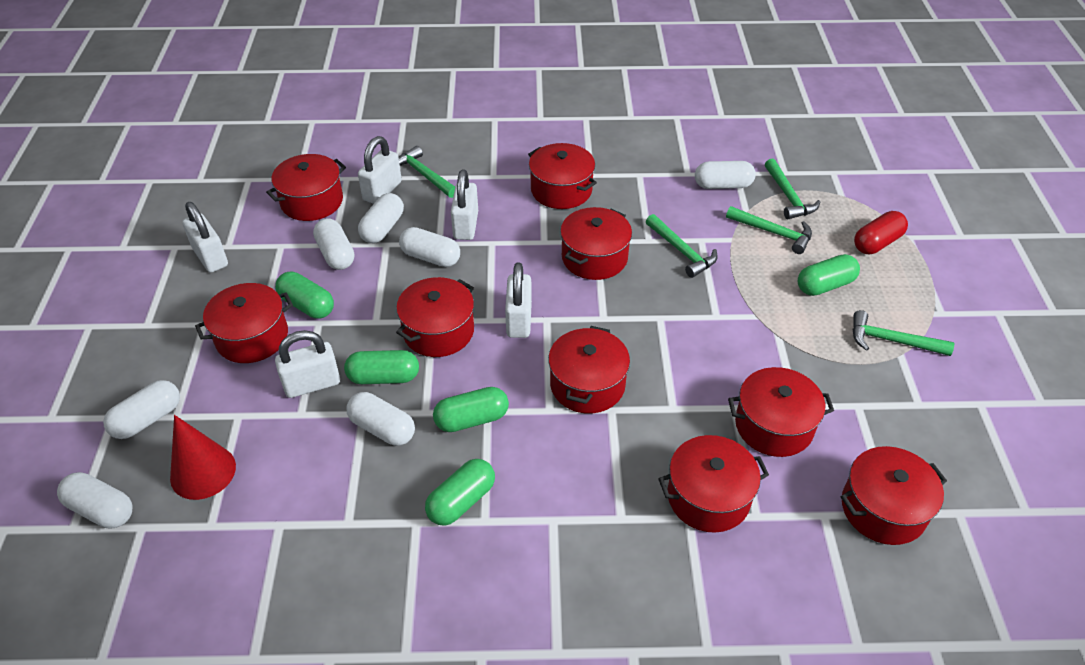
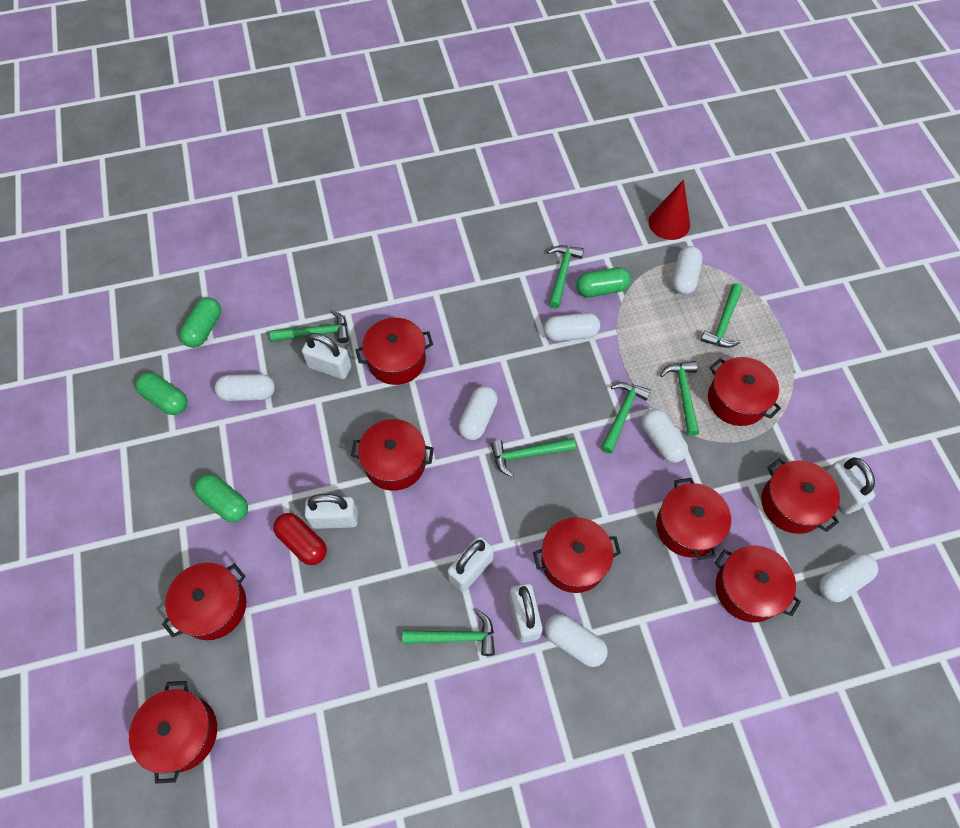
green capsule: [275,272,334,319] [344,350,419,384] [425,459,495,526] [433,387,509,432] [798,254,860,296] = 5 -> [135,372,187,415] [180,297,221,348] [194,474,248,522] [576,267,631,297] = 4
green hammer: [399,146,455,198] [646,214,718,278] [726,206,812,254] [765,159,820,219] [853,310,954,356] = 5 -> [270,311,349,343] [402,611,495,656] [491,438,576,477] [547,245,584,308] [601,382,651,453] [660,361,699,436] [701,283,743,348] = 7

